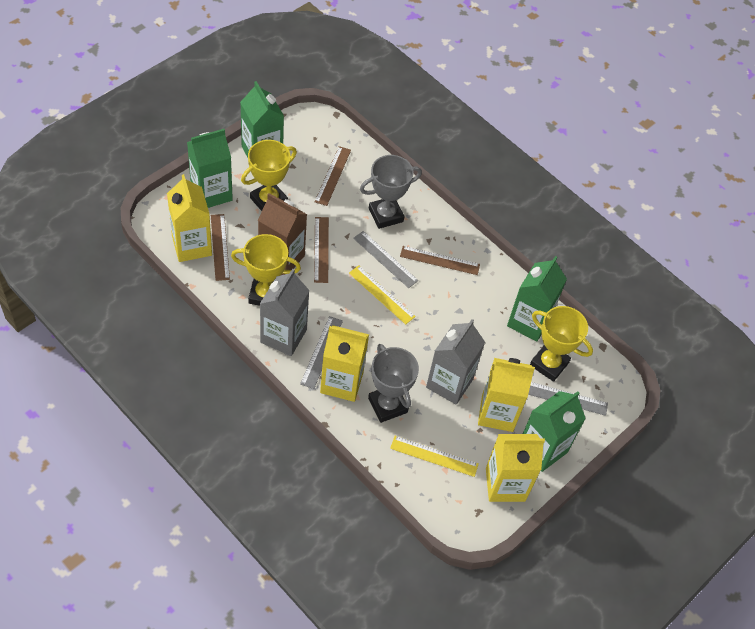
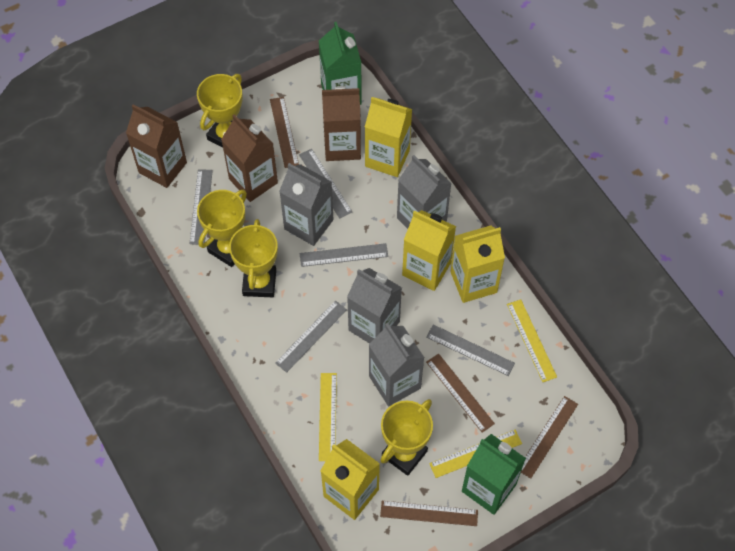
brown carton: [258,193,307,275] = 1 -> [126,104,187,188] [221,114,278,202] [322,86,361,161] = 3
green carton: [187,129,233,208] [240,81,284,157] [507,256,567,342] [523,391,586,472] = 4 -> [319,22,362,105] [462,434,526,515] = 2
grey carton: [260,268,310,356] [426,319,485,405] = 2 -> [279,163,333,246] [347,268,402,344] [369,323,424,406] [397,155,452,229] = 4
grey ruler: [300,316,343,389] [353,231,418,288] [528,382,608,416] = 3 -> [190,169,213,245] [275,300,347,373] [299,149,352,219] [300,243,388,267] [426,324,515,376] = 5
grey trophy: [360,155,422,229] [368,344,419,423] = 2 -> none = 0
yellow ruler: [349,265,416,325] [390,436,479,477] = 2 -> [319,373,337,461] [429,430,522,478] [507,299,557,382] = 3
yellow trophy: [231,234,301,306] [241,140,297,211] [530,306,593,382] = 3 -> [197,74,242,148] [197,190,247,267] [229,219,278,297] [380,399,433,476] = 4

